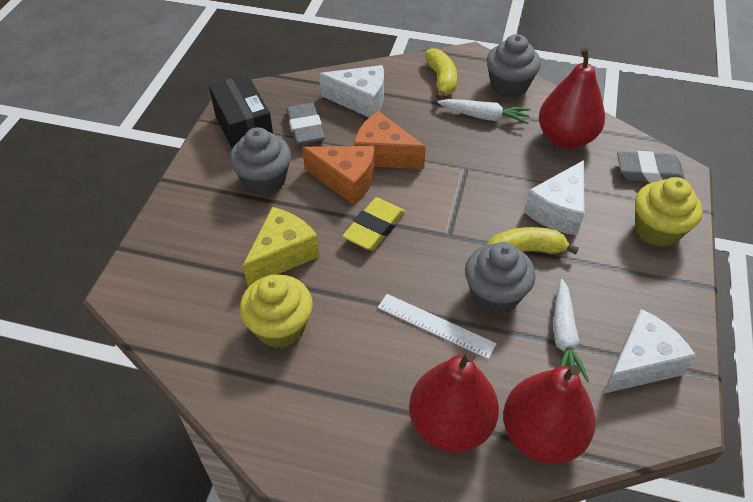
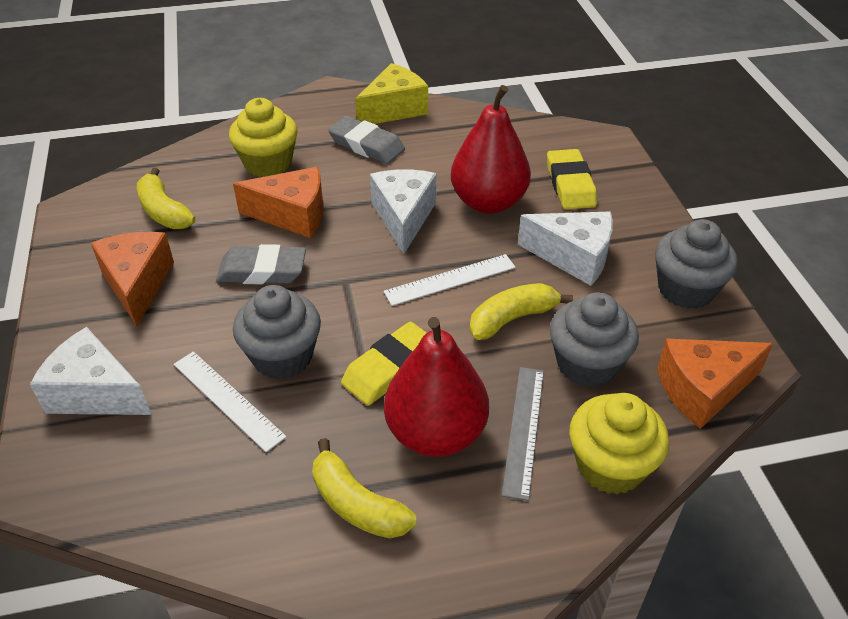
black box: [209,75,273,148] = 1 -> none = 0
grey ruler: none = 0 -> [501,367,544,501] = 1
orange cheese: [302,146,374,205] [354,111,426,169] = 2 -> [91,232,174,326] [233,167,323,238] [657,338,774,429] = 3
red pear: [409,351,499,452] [503,365,596,464] [539,47,605,149] = 3 -> [384,317,489,457] [451,85,531,214] = 2
white carrot: [437,99,531,124] [553,279,589,382] = 2 -> none = 0
white ruler: [378,294,497,359] = 1 -> [174,351,287,452] [384,254,516,306] = 2
yellow banana: [424,48,457,100] [487,227,579,254] = 2 -> [137,168,195,229] [312,438,416,539] [470,283,573,340] = 3
yellow eraser: [342,198,405,250] = 1 -> [341,322,427,406] [547,149,597,210] = 2

